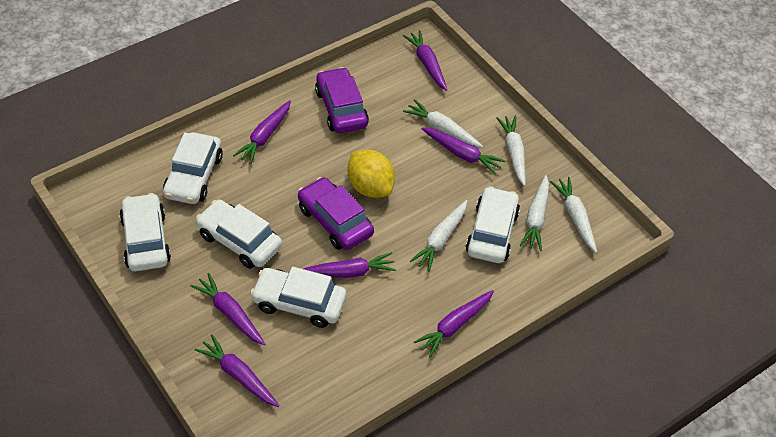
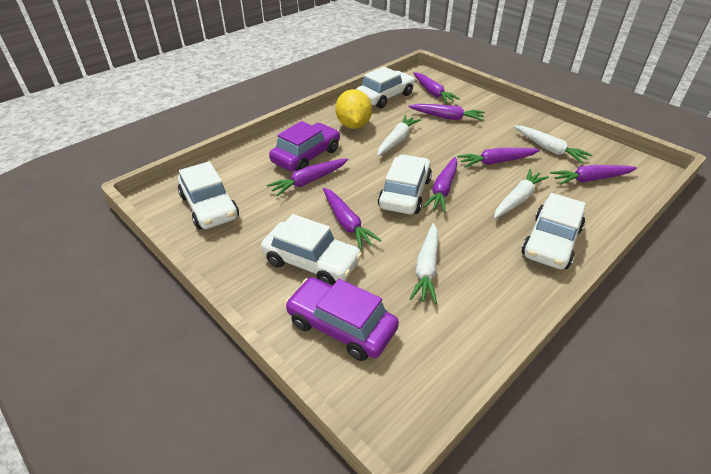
white carrot: [403,99,483,148] [410,200,467,271] [496,116,526,186] [519,175,549,251] [550,177,597,253] = 5 -> [377,115,421,156] [409,223,438,304] [494,169,549,218] [513,125,592,163] = 4

